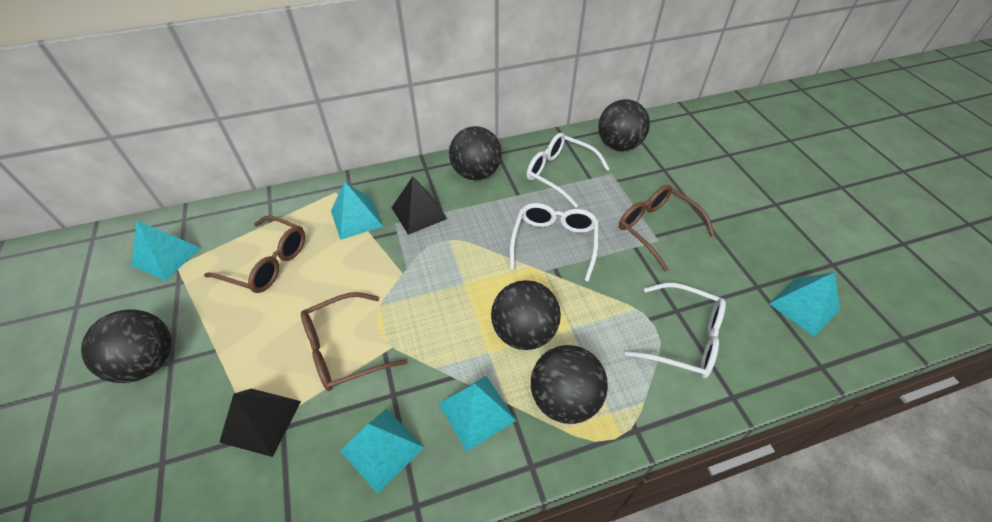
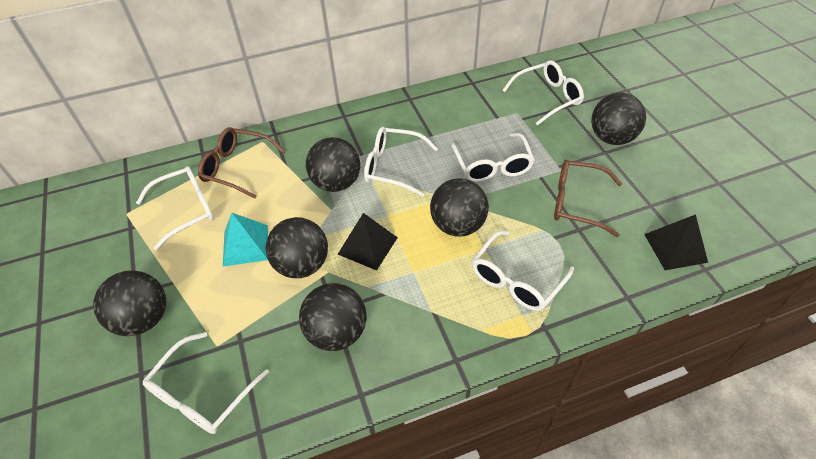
black ball: [81,309,172,383] [449,126,502,180] [491,280,561,350] [531,345,608,424] [598,99,650,151] = 5 -> [93,270,166,336] [266,217,328,278] [299,283,367,351] [306,137,360,192] [430,178,489,237] [591,93,646,145] = 6
brown glasses: [204,215,305,293] [301,292,407,391] [619,185,715,272] = 3 -> [198,127,285,198] [554,160,622,237] = 2
turquoise pyramid: [132,221,200,281] [331,182,383,240] [340,409,424,494] [438,376,516,452] [769,272,840,337] = 5 -> [223,213,268,267] = 1
white glasses: [510,203,599,282] [527,133,609,208] [625,283,726,378] = 3 -> [136,166,214,250] [143,332,269,434] [364,127,438,197] [451,133,535,182] [472,231,574,311] [502,60,584,126] = 6

